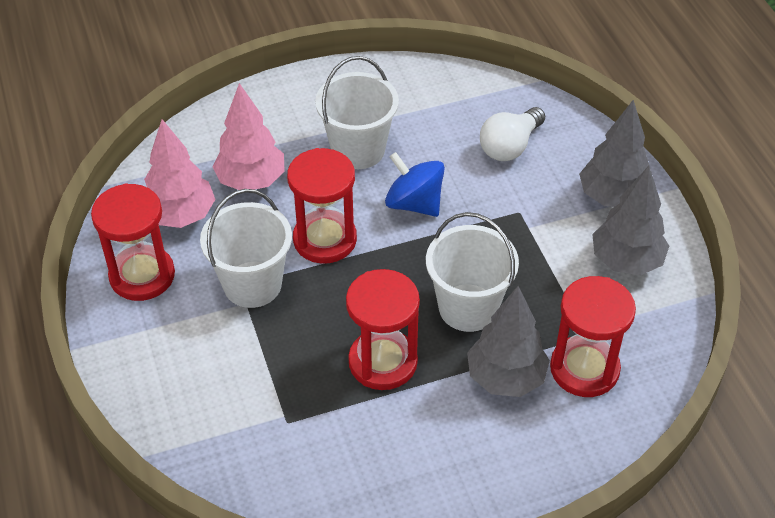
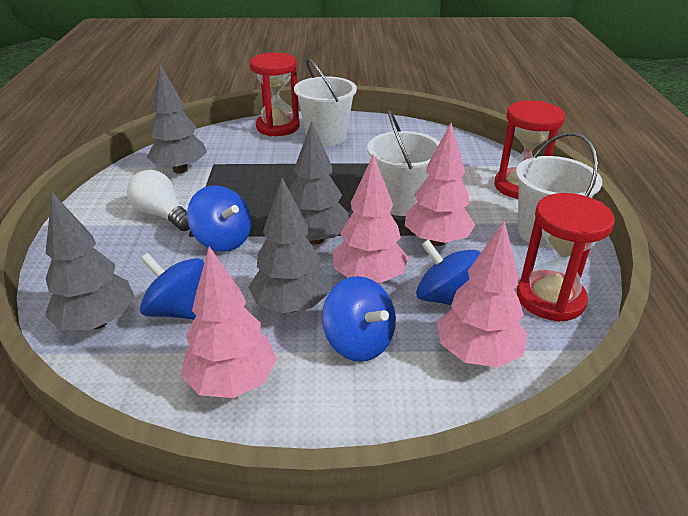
blue spinning top: [385,152,445,217] = 1 -> [140,253,204,319] [187,185,251,252] [322,276,396,362] [416,239,481,305] = 4
grey tree: [467,286,550,397] [579,100,650,207] [592,166,669,275] = 3 -> [45,192,135,330] [146,65,207,174] [249,178,330,313] [289,121,349,245] = 4
pink tree: [144,119,216,228] [212,83,285,190] = 2 -> [181,247,277,398] [333,154,409,283] [405,123,475,246] [437,221,528,367] = 4
red hourglass: [91,183,175,301] [287,148,357,264] [346,269,420,390] [550,276,636,397] = 4 -> [250,53,300,136] [495,101,565,199] [517,193,615,322] = 3

